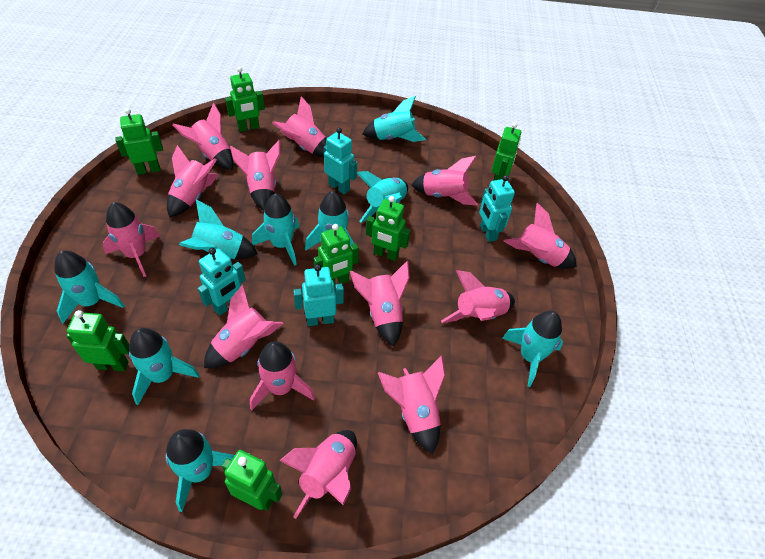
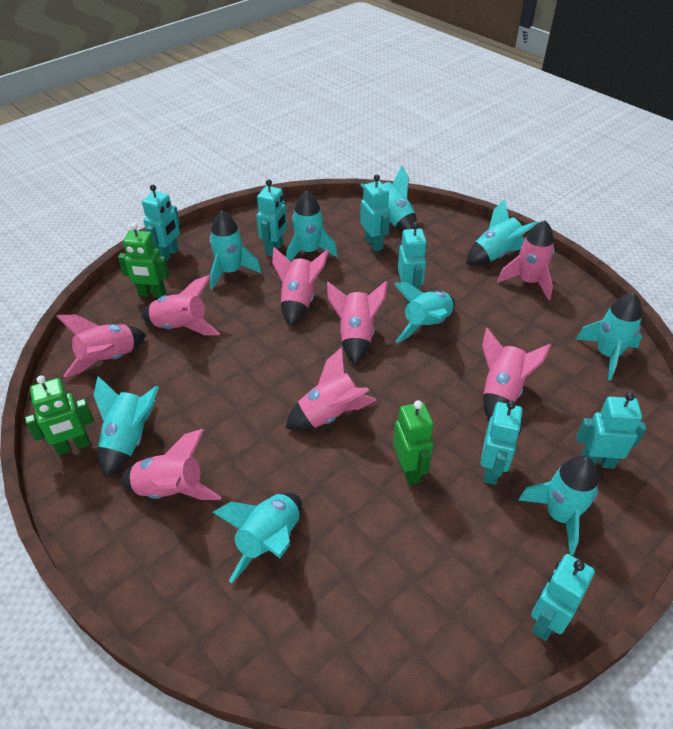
green robot: [67,310,129,371] [115,108,163,175] [222,450,282,511] [225,67,265,132] [313,224,359,286] [366,196,410,261] [491,122,521,181] = 7 -> [25,375,94,455] [118,223,169,298] [393,400,434,485] = 3
pink rocket: [102,202,160,277] [167,145,219,217] [173,103,234,170] [204,284,284,368] [230,140,280,211] [250,341,315,410] [272,96,327,157] [279,430,357,519] [350,261,410,347] [378,355,445,454] [411,156,478,205] [441,270,515,323] [503,203,577,269] = 13 -> [56,315,146,378] [120,429,221,500] [142,275,220,335] [272,247,329,327] [286,347,376,431] [327,281,388,365] [482,328,552,420] [497,220,554,300] = 8
turquoise robot: [198,248,246,316] [293,264,344,326] [324,127,357,194] [479,175,515,242] = 4 -> [142,185,180,261] [257,179,287,257] [360,174,390,252] [398,222,427,302] [480,401,523,485] [531,554,595,641] [576,392,646,469] = 7

